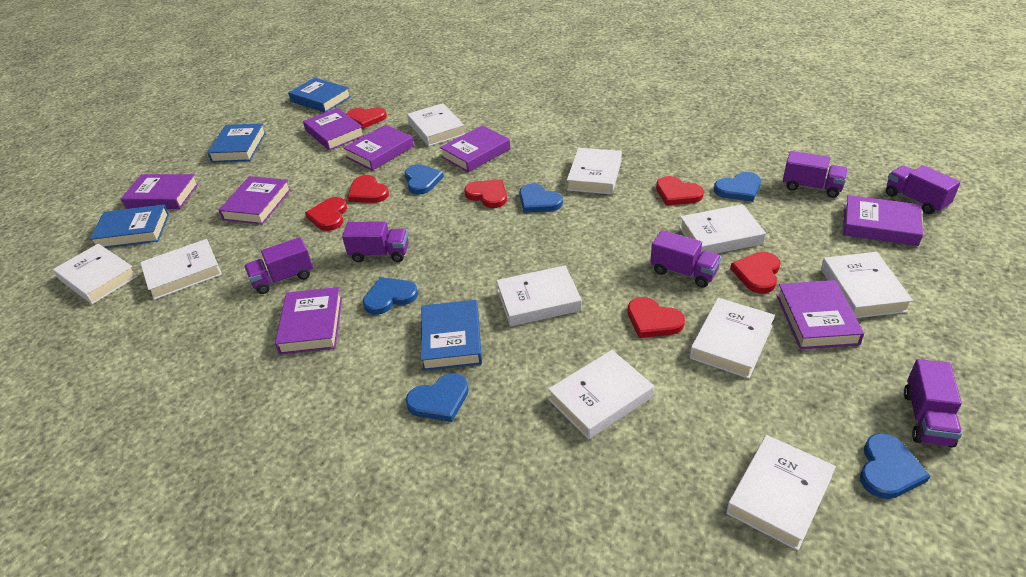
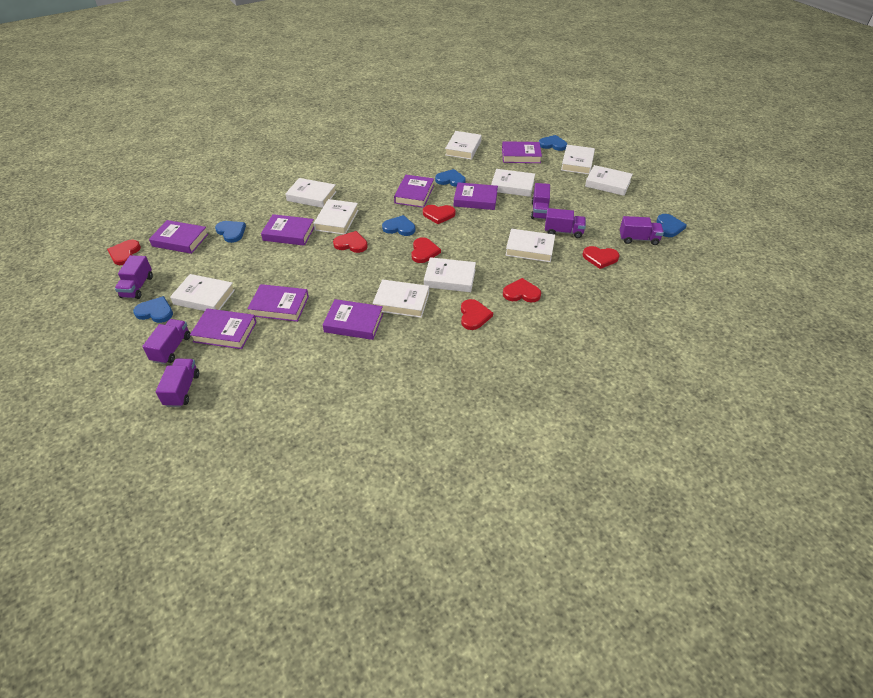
blue book: [90,204,169,248] [207,123,266,162] [288,78,351,113] [421,300,482,371] = 4 -> none = 0

